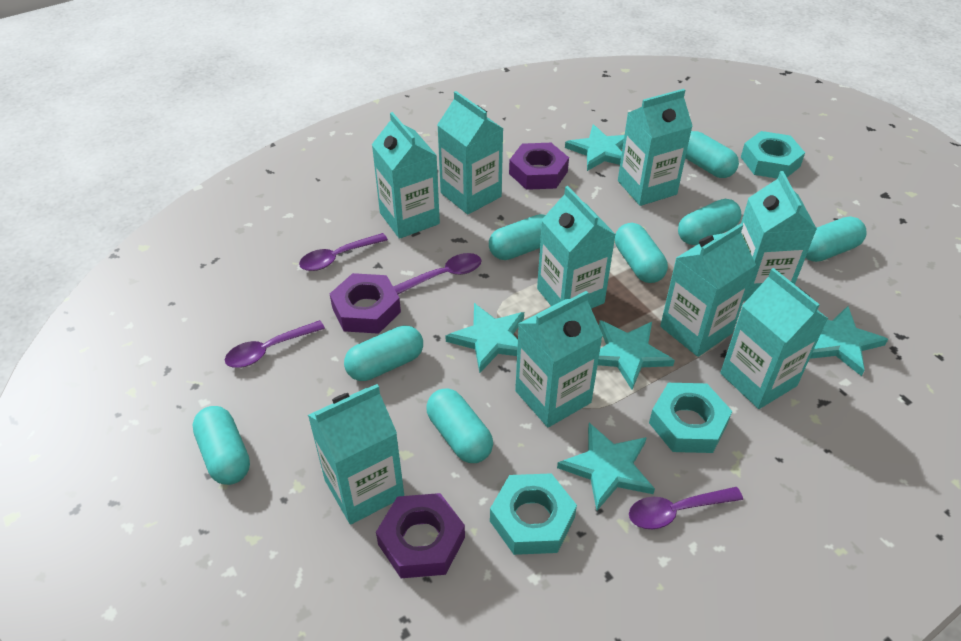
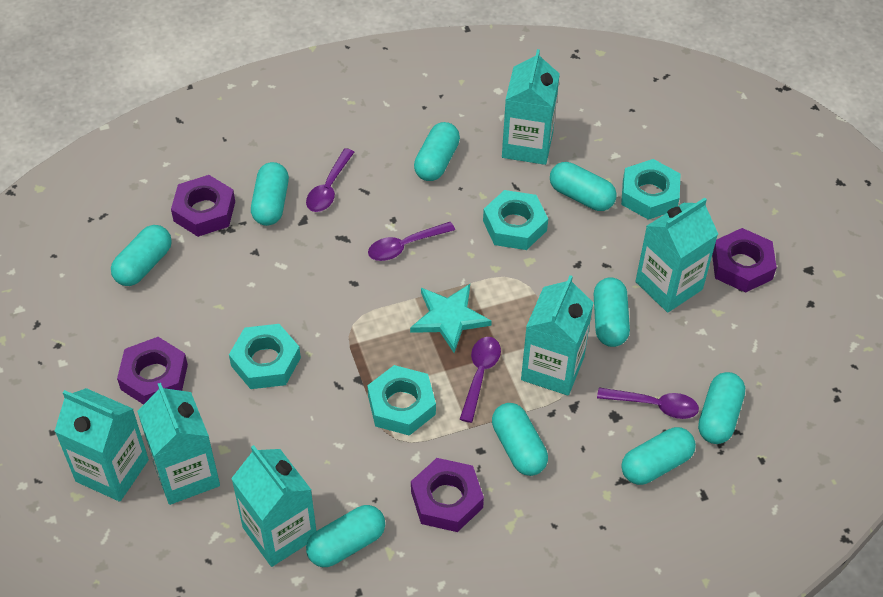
purple nut: [330,273,401,334] [376,493,465,578] [509,143,569,190] = 3 -> [117,337,188,405] [171,175,235,237] [411,458,484,532] [712,228,777,293] = 4
turquoise capsule: [192,406,250,485] [344,326,423,381] [426,388,493,463] [489,214,545,260] [615,223,668,283] [678,199,741,245] [685,131,739,178] [806,216,866,262] = 8 -> [111,225,172,286] [251,162,289,226] [306,505,385,567] [414,122,460,181] [492,403,548,476] [550,162,617,211] [594,277,630,347] [621,427,696,485] [698,372,745,444] = 9
turquoise carton: [308,384,404,525] [372,112,440,239] [437,91,503,214] [515,291,603,427] [537,186,616,309] [618,89,693,206] [660,223,756,357] [720,268,828,409] [741,171,817,301] = 9 -> [54,388,149,502] [137,383,220,505] [231,445,316,567] [502,49,560,165] [521,275,593,396] [635,198,718,313] = 6
turquoise nut: [490,473,577,555] [649,383,732,453] [741,131,805,179] = 3 -> [229,324,301,389] [367,365,436,436] [483,190,548,250] [621,159,680,220] = 4
turquoise star: [445,303,524,373] [557,423,655,510] [565,124,624,171] [598,320,675,390] [810,306,888,376] = 5 -> [410,284,492,353] = 1

